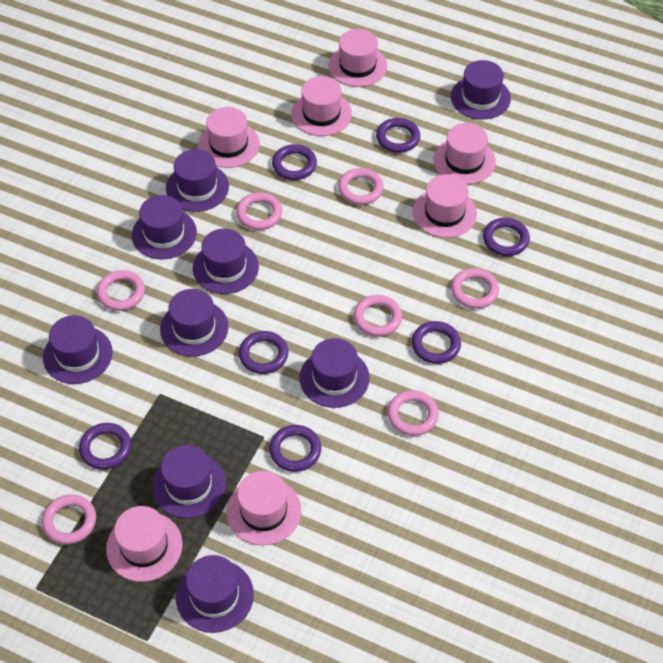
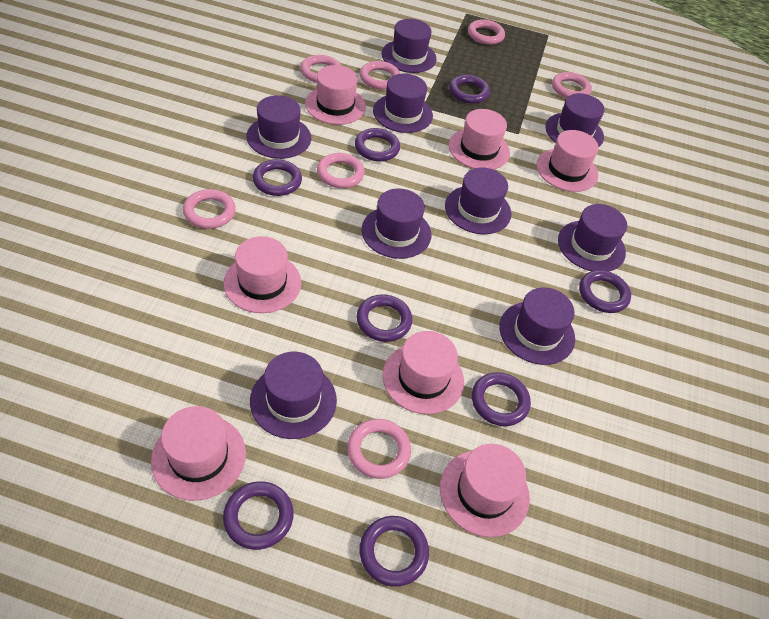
purple ring: [79,423,131,470] [239,331,288,374] [269,425,321,472] [272,144,317,180] [376,118,420,153] [412,321,461,364] [483,218,530,256] = 7 -> [223,481,294,550] [253,159,302,196] [355,128,400,161] [357,294,412,342] [359,516,429,587] [449,75,490,104] [472,372,531,426] [579,270,631,313] = 8

